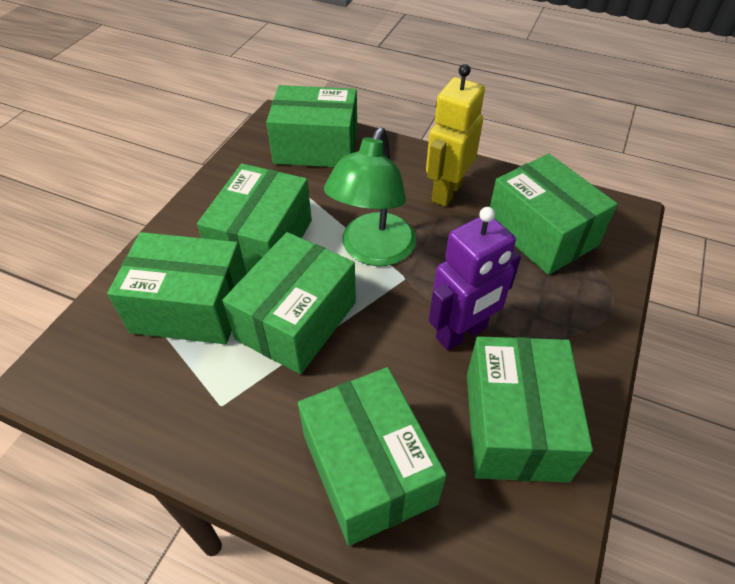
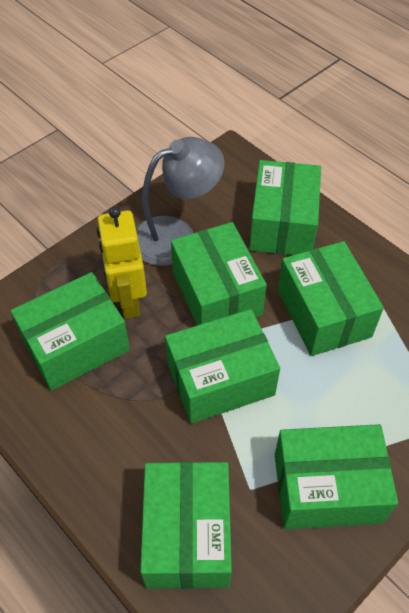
green lamp: [324,128,416,266] = 1 -> none = 0
grey lamp: none = 0 -> [136,137,225,266] = 1
purple robot: [429,207,521,350] = 1 -> none = 0

